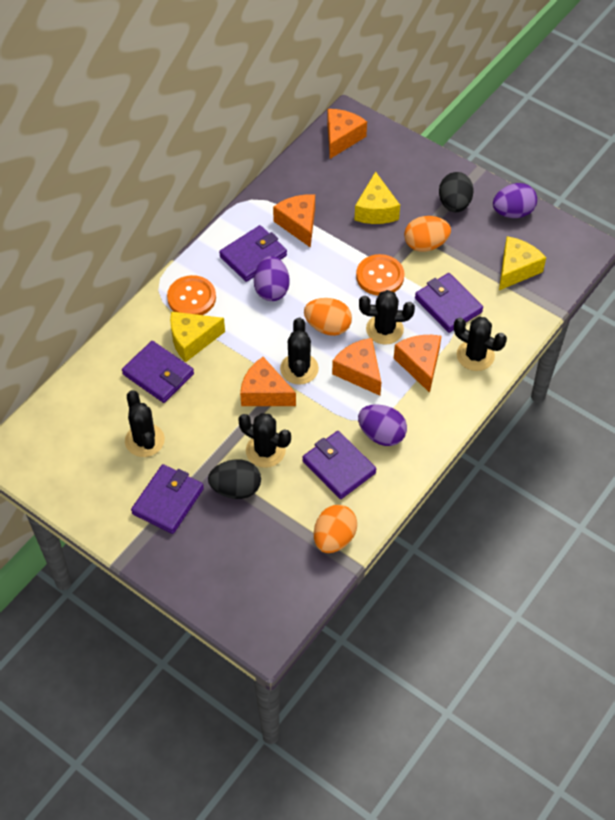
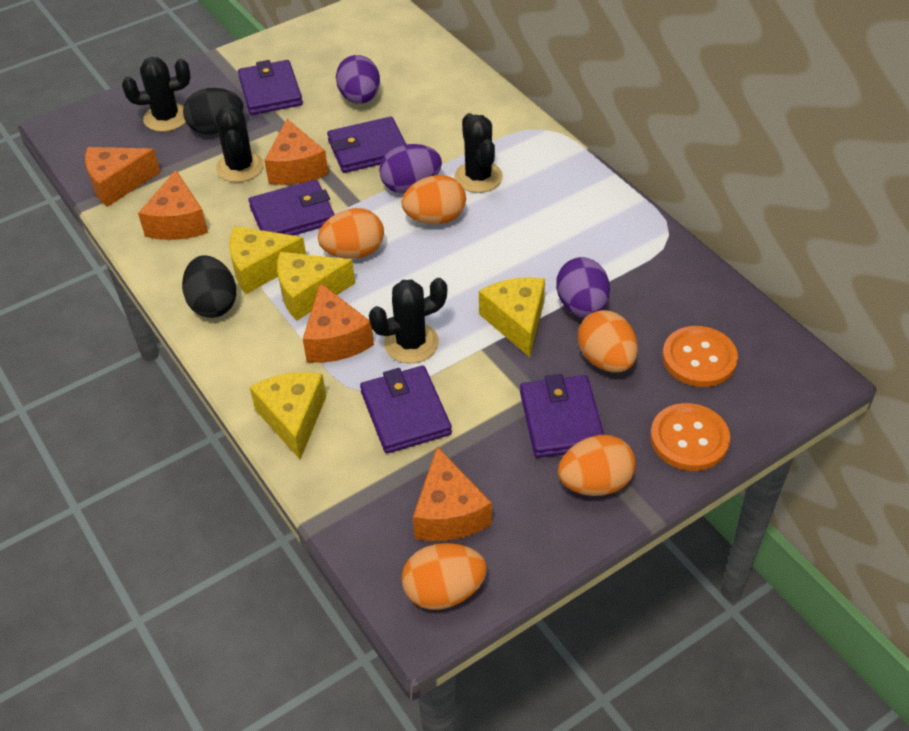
black cactus: [125,390,165,457] [238,413,291,468] [280,318,319,385] [359,290,415,345] [454,317,507,371] = 5 -> [122,57,191,132] [216,104,264,182] [369,278,447,363] [454,113,503,193] = 4
orange egg: [304,298,352,336] [314,505,357,553] [404,216,451,252] = 3 -> [318,208,384,259] [402,175,466,225] [402,543,487,610] [558,435,636,496] [578,310,638,373] = 5
yellow cheese: [170,311,225,362] [355,172,400,224] [499,236,546,290] = 3 -> [229,226,306,294] [250,372,326,460] [277,252,355,321] [479,277,545,357] = 4

